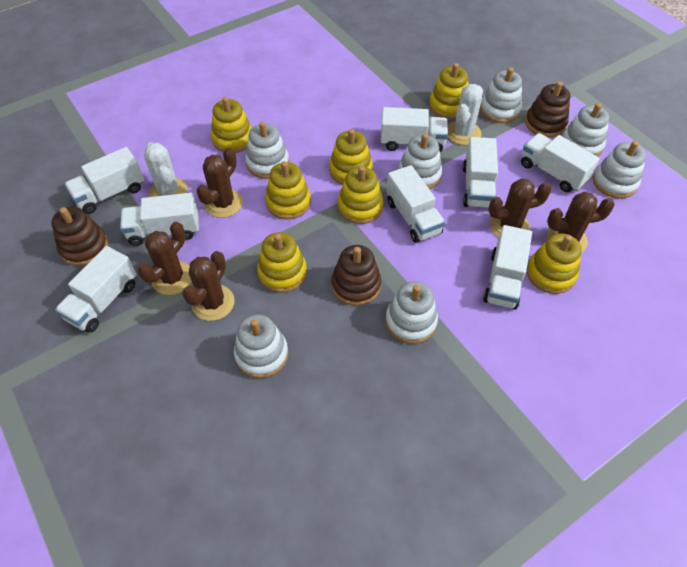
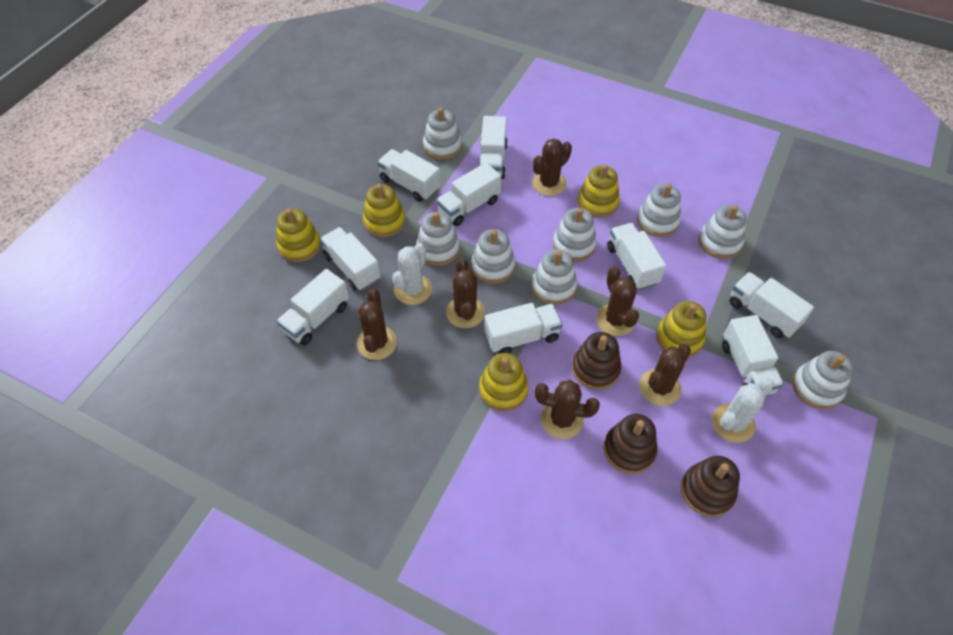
brown cactus: [137,222,192,295] [182,251,235,321] [196,147,243,218] [488,178,551,238] [547,192,615,253] = 5 -> [357,288,397,360] [446,258,485,328] [532,138,572,196] [534,380,600,439] [596,266,639,336] [639,344,691,406] = 6
white stacking toy: [234,314,288,378] [245,122,289,179] [385,281,438,344] [398,133,442,189] [480,67,522,123] [562,103,609,157] [593,141,646,199] = 7 -> [416,212,460,266] [423,107,462,160] [471,229,515,284] [532,250,577,305] [553,208,597,262] [637,184,681,237] [699,205,746,259] [793,351,853,409] = 8
white truck: [55,246,137,333] [64,147,144,214] [120,193,199,246] [381,107,448,152] [386,165,445,243] [462,137,498,208] [483,225,532,309] [521,133,600,192] = 8 -> [277,269,349,345] [320,227,380,290] [377,149,441,202] [436,163,501,226] [480,116,508,179] [484,303,563,354] [607,223,666,290] [722,315,784,395] [730,272,814,338] = 9
yellow stacking toy: [211,97,252,153] [257,232,307,293] [265,161,311,219] [329,129,373,185] [338,166,383,224] [429,63,469,119] [527,233,582,294] = 7 -> [276,209,321,262] [363,184,405,237] [479,353,529,412] [578,164,620,218] [656,301,706,357] = 5

